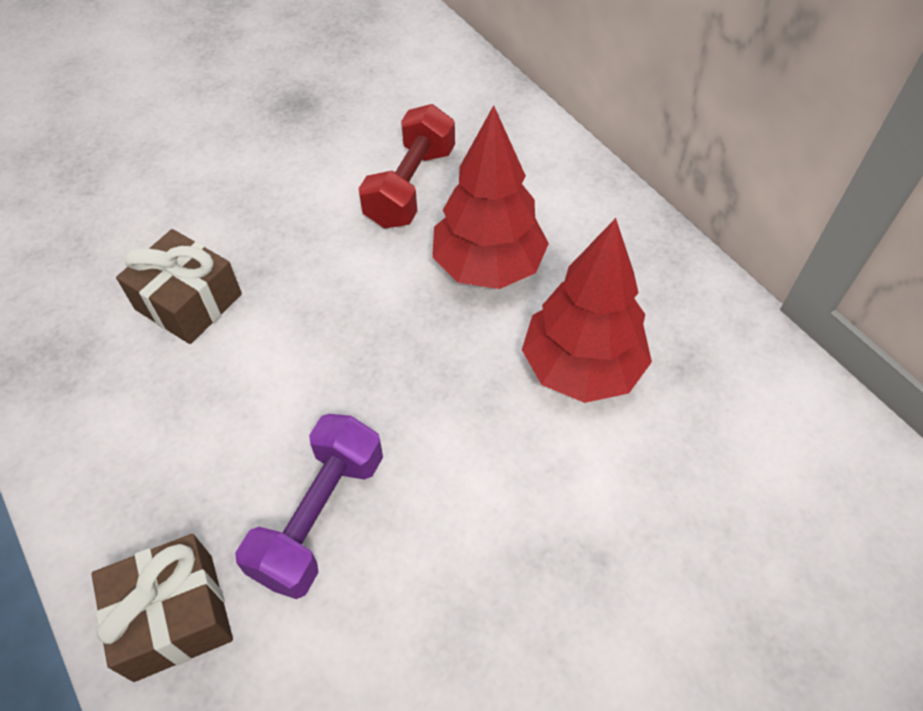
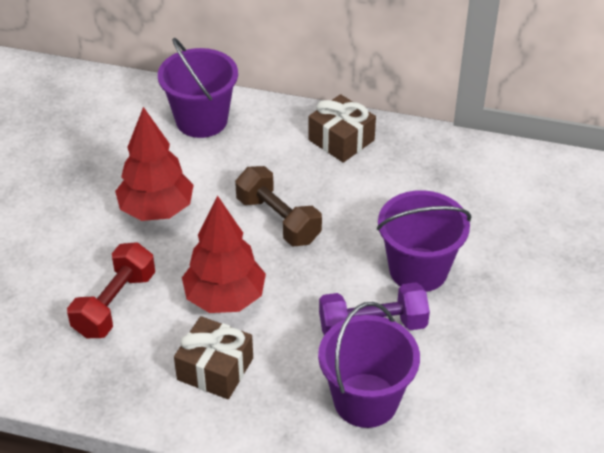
brown dumbbell: none = 0 -> [235,166,322,246] = 1
purple bucket: none = 0 -> [158,38,238,138] [318,302,420,428] [377,190,471,292] = 3

